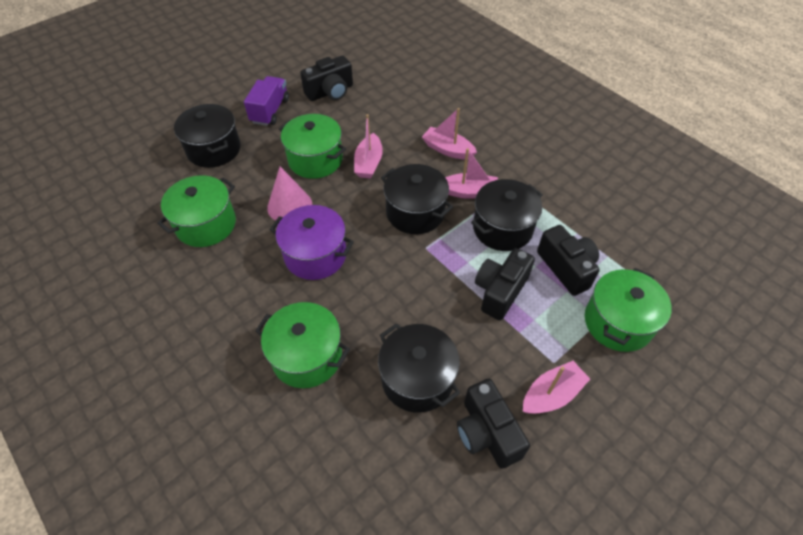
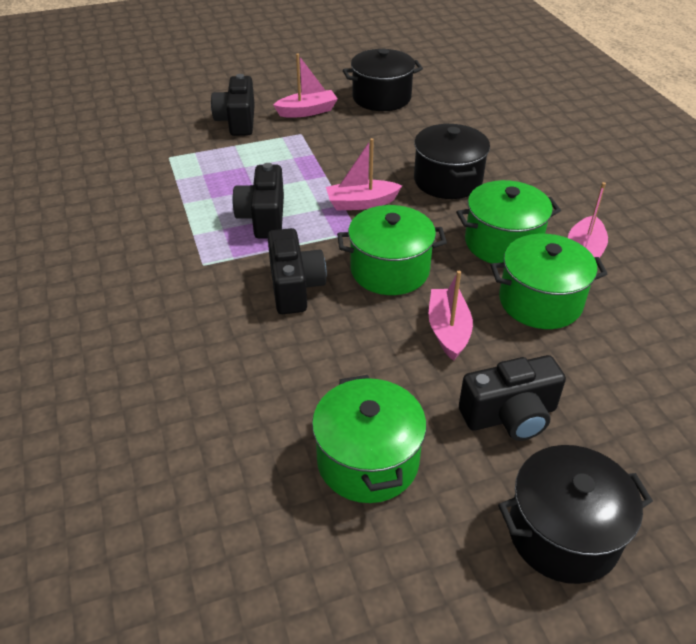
black pot: [174,104,241,168] [378,323,460,413] [381,164,453,234] [471,179,543,251] = 4 -> [343,49,423,111] [414,124,490,199] [498,445,653,584] = 3
pink cone: [267,166,312,221] = 1 -> none = 0
purple pot: [270,205,354,280] = 1 -> none = 0
purple truck: [244,76,289,126] = 1 -> none = 0

